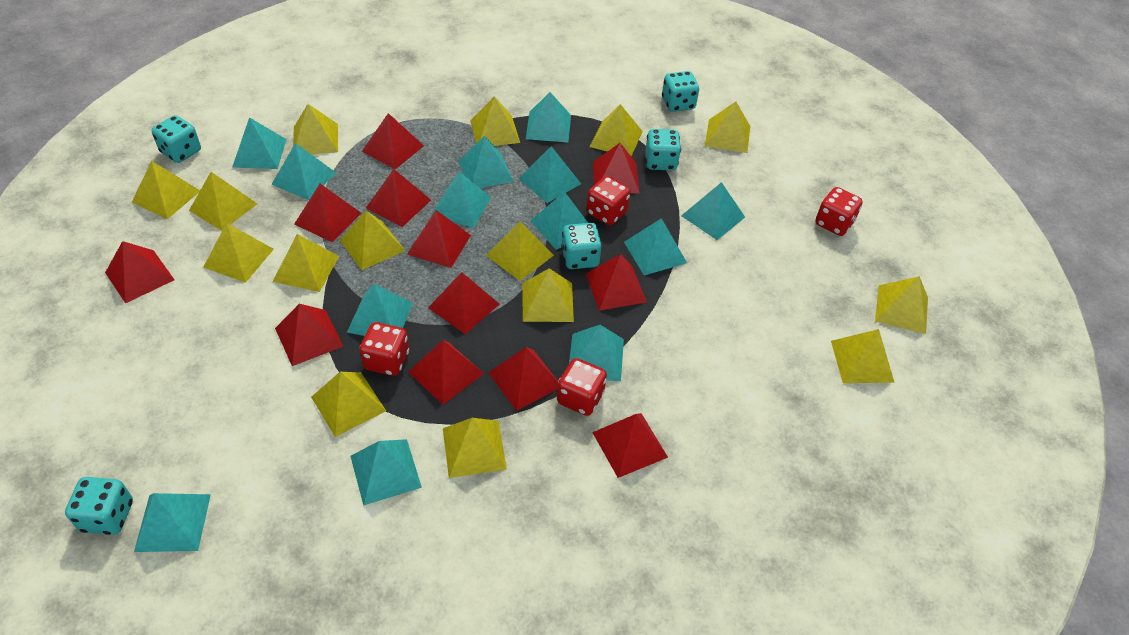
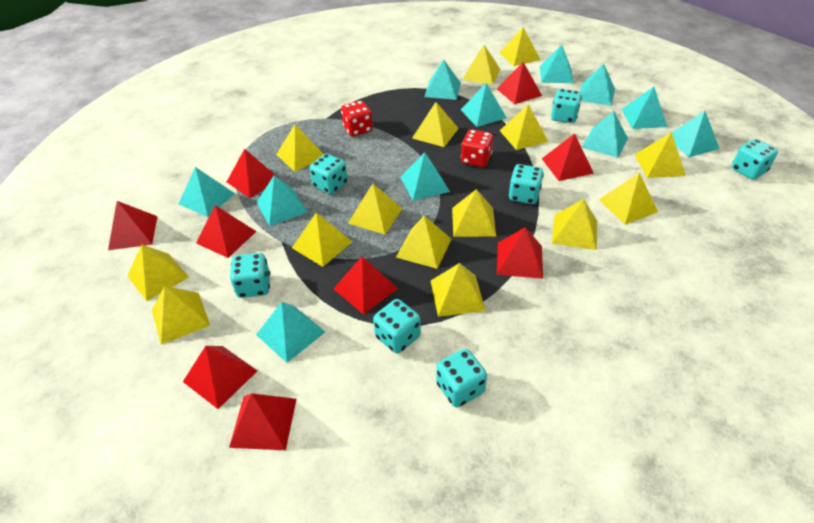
red dice: [360,322,409,376] [557,358,607,416] [587,176,631,225] [815,187,863,236] = 4 -> [341,101,373,136] [461,130,493,167] = 2
red pyramid: [105,241,174,304] [275,304,344,366] [294,184,361,242] [362,113,424,169] [366,169,431,227] [407,210,471,268] [408,340,484,405] [428,272,499,334] [488,347,558,411] [586,254,647,311] [592,413,668,478] [593,143,640,193] = 12 -> [108,201,158,250] [183,346,257,409] [196,205,257,258] [227,149,280,198] [229,393,297,450] [333,257,398,315] [497,62,542,104] [497,227,543,279] [542,133,594,181] = 9
turquoise dice: [65,477,133,535] [152,115,201,163] [561,223,602,269] [645,129,681,171] [662,71,699,112] = 5 -> [230,253,270,298] [309,154,348,194] [373,299,421,354] [436,349,487,407] [508,164,544,204] [551,89,582,123] [731,139,778,180] = 7
turquoise pyramid: [134,493,211,552] [232,117,287,169] [271,143,336,200] [347,284,413,336] [351,439,422,506] [431,172,491,228] [459,136,514,188] [518,146,581,203] [526,92,571,143] [531,192,588,250] [569,325,624,382] [624,218,687,275] [681,182,745,240] = 13 -> [179,167,235,217] [256,175,308,226] [256,302,325,363] [400,152,450,201] [424,59,461,100] [461,83,507,127] [540,45,574,83] [580,64,615,106] [581,111,628,158] [621,87,667,129] [672,111,720,157] = 11

